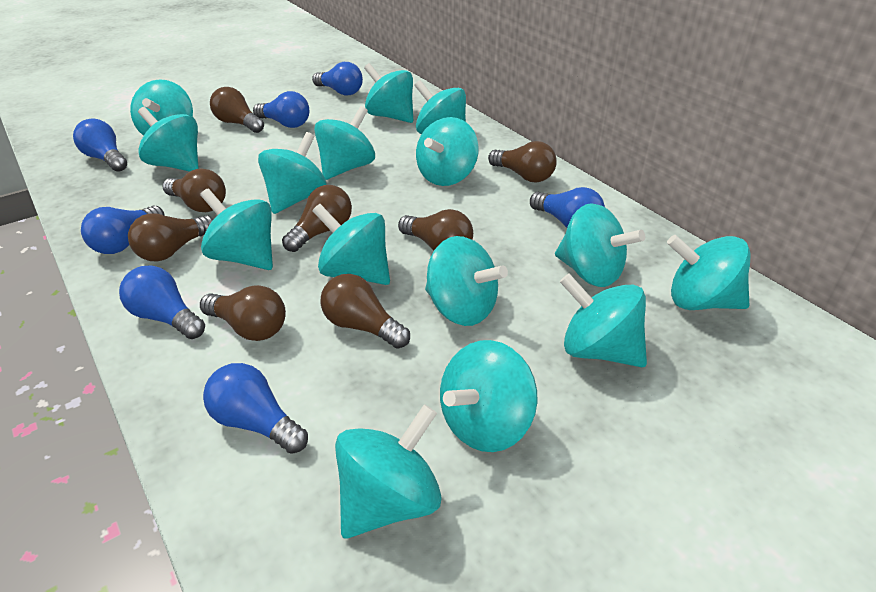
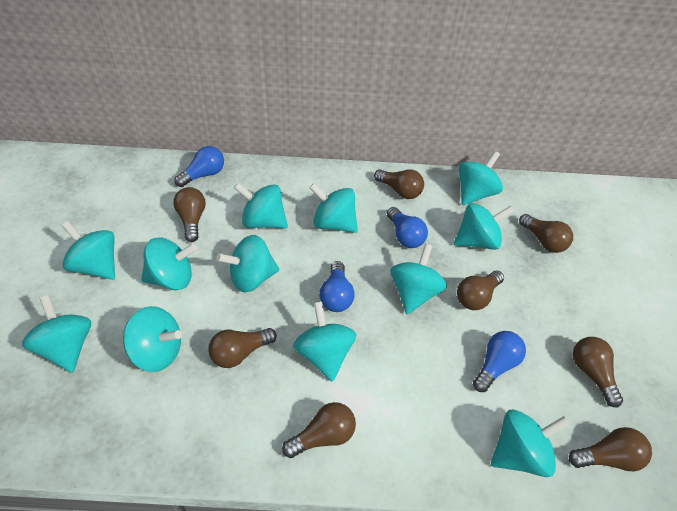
blue light bulb: [73,119,127,172] [81,205,165,254] [119,265,205,339] [203,363,308,454] [253,91,309,128] [312,62,363,95] [530,187,605,228] = 7 -> [175,146,224,187] [319,261,354,312] [387,207,428,248] [473,331,526,392] = 4
turquoise spinning top: [130,79,193,136] [138,107,199,172] [200,188,273,270] [258,132,326,214] [312,204,390,285] [314,106,375,180] [335,404,442,539] [364,63,413,123] [414,80,466,134] [416,117,479,186] [425,236,508,326] [440,340,538,452] [555,203,645,287] [560,273,647,367] [667,235,751,310] = 15 -> [22,295,91,373] [62,221,115,280] [123,306,182,372] [141,238,197,290] [216,235,279,292] [234,183,288,228] [293,302,357,382] [309,183,358,233] [390,244,447,314] [454,203,515,250] [458,151,503,205] [491,410,570,477] = 12

